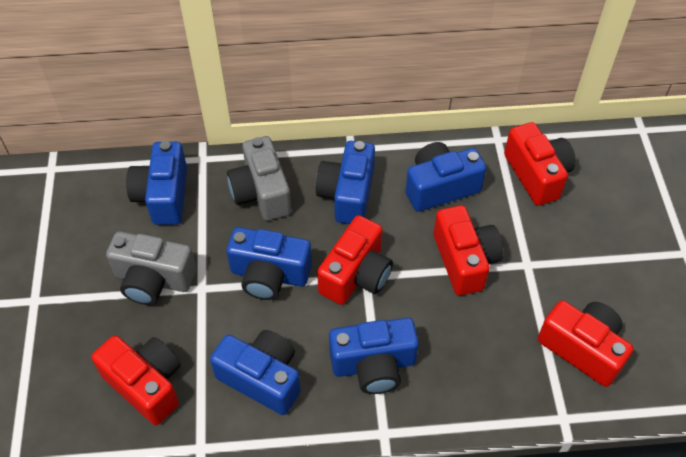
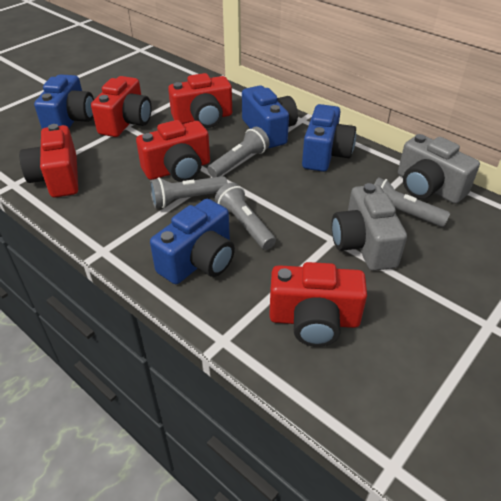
blue camera: [126,141,187,225] [210,330,301,415] [227,227,312,300] [316,141,375,224] [329,318,419,394] [406,142,487,212] = 6 -> [34,74,94,129] [150,199,235,284] [242,85,298,148] [302,104,356,172] = 4
grey flashlight: none = 0 -> [150,176,228,208] [207,127,270,177] [215,182,276,250] [374,177,450,227] = 4

